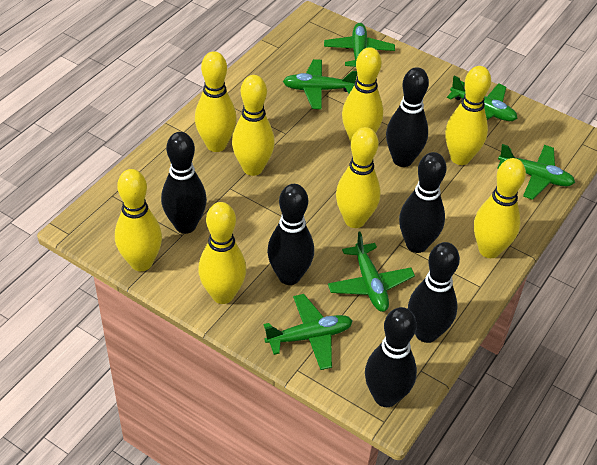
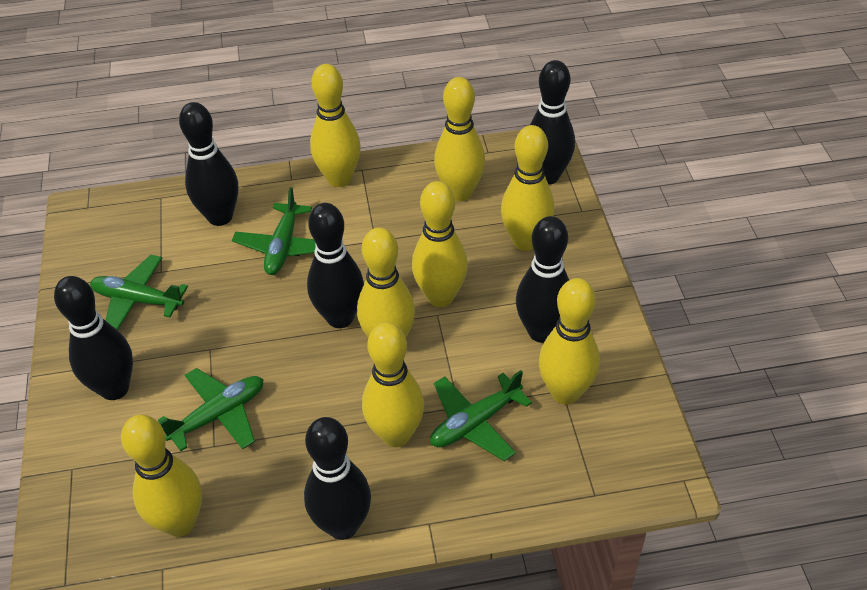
green plane: [264,294,353,370] [283,59,357,109] [324,23,395,67] [328,232,415,312] [447,75,518,121] [497,144,575,200] = 6 -> [90,255,188,330] [158,368,263,451] [232,187,316,275] [430,370,532,461] = 4

